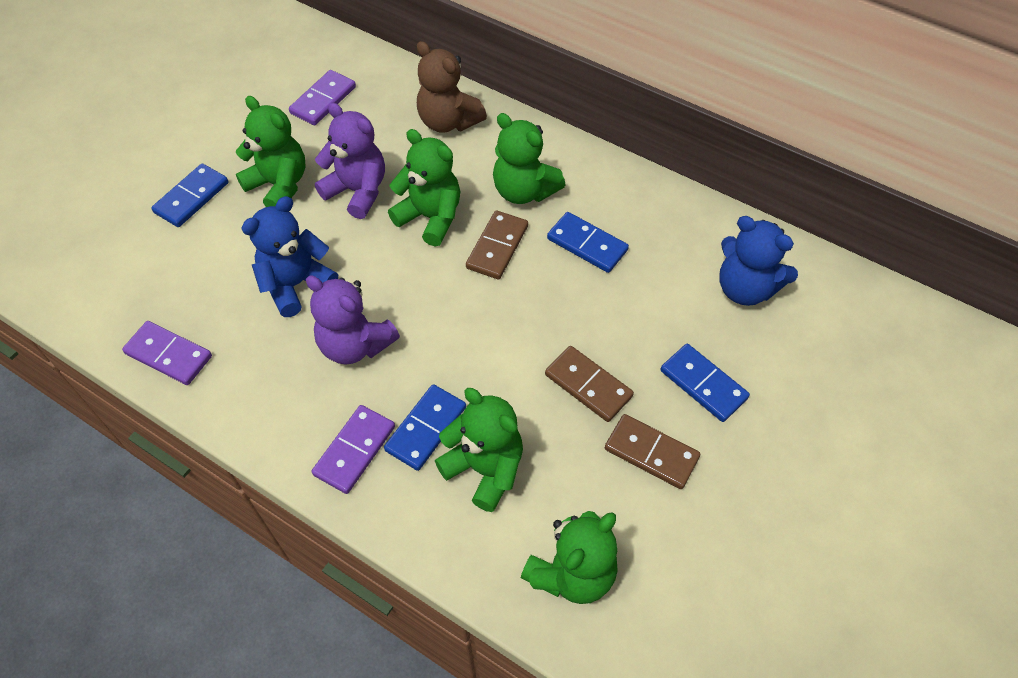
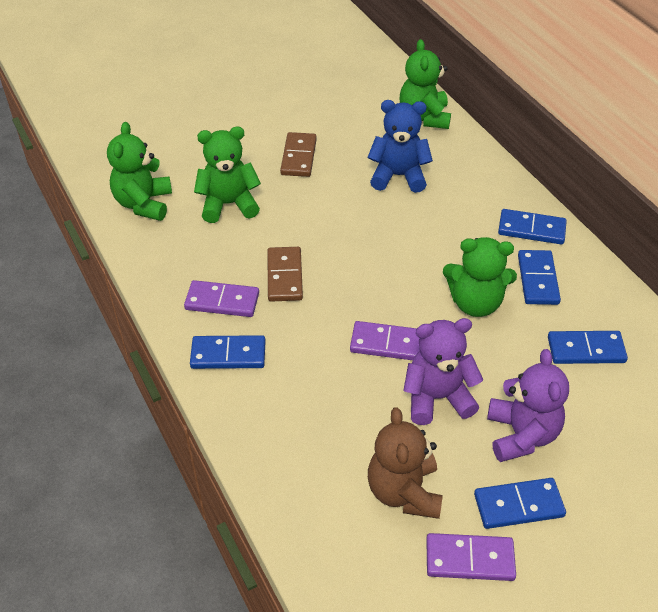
blue domino: [151,163,229,227] [384,384,466,471] [547,212,629,273] [660,344,750,422] = 4 -> [190,335,266,369] [474,478,566,529] [498,209,567,245] [518,250,561,305] [548,331,628,364] = 5
blue teddy bear: [241,196,338,317] [719,216,798,306] = 2 -> [367,100,433,193] = 1
brown domino: [466,210,528,279] [545,346,634,422] [605,414,700,489] = 3 -> [267,247,303,302] [280,132,317,177] = 2
green teddy bear: [236,96,305,207] [388,129,461,247] [435,388,523,512] [493,113,566,204] [521,511,618,604] = 5 -> [107,122,172,221] [194,127,261,223] [400,39,451,129] [443,237,517,317] = 4

